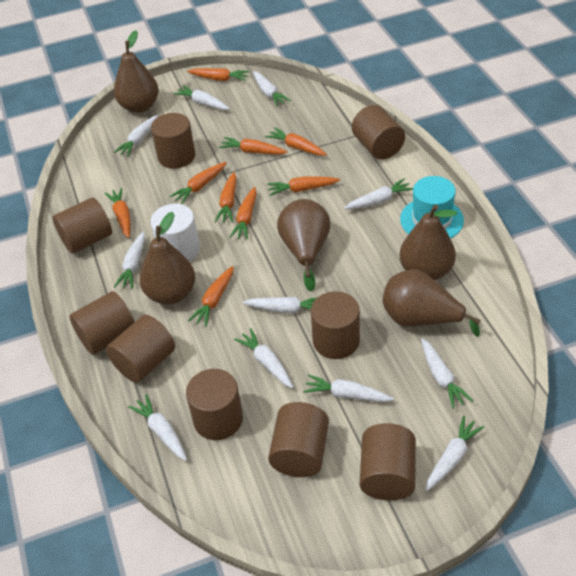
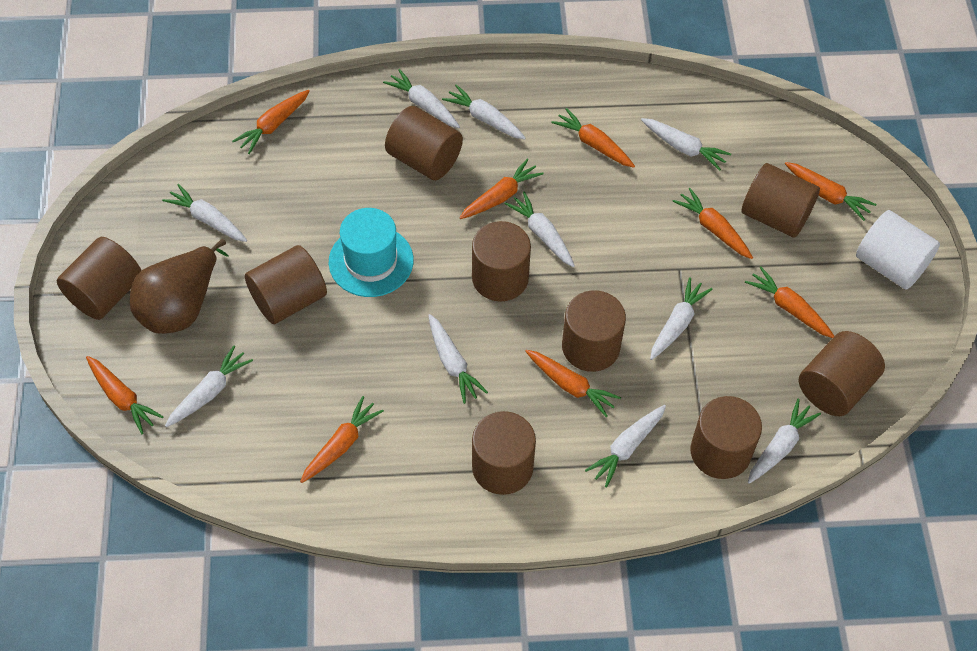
brown pear: [114,30,159,113] [139,212,195,305] [277,199,331,292] [383,269,481,337] [400,205,457,280] = 5 -> [130,239,228,334] = 1
white carrot: [114,115,159,157] [114,231,145,289] [128,394,187,461] [173,85,230,110] [234,328,294,389] [243,297,318,313] [253,71,291,107] [303,374,394,402] [344,178,413,209] [421,338,473,409] [426,416,484,491] = 11 -> [162,184,247,242] [165,346,253,427] [383,69,460,128] [428,314,488,404] [442,84,526,140] [504,191,575,267] [585,405,666,488] [641,118,731,171] [650,277,713,360] [748,399,821,484] = 10

